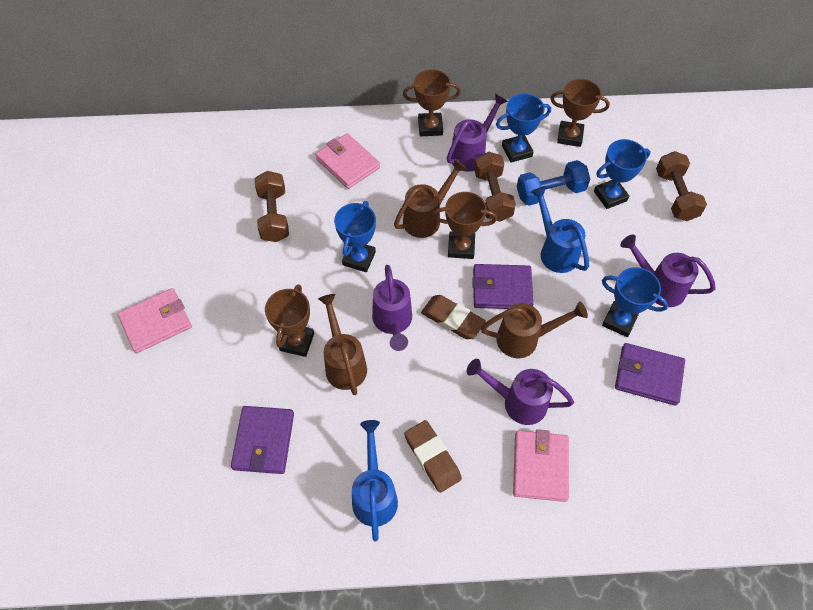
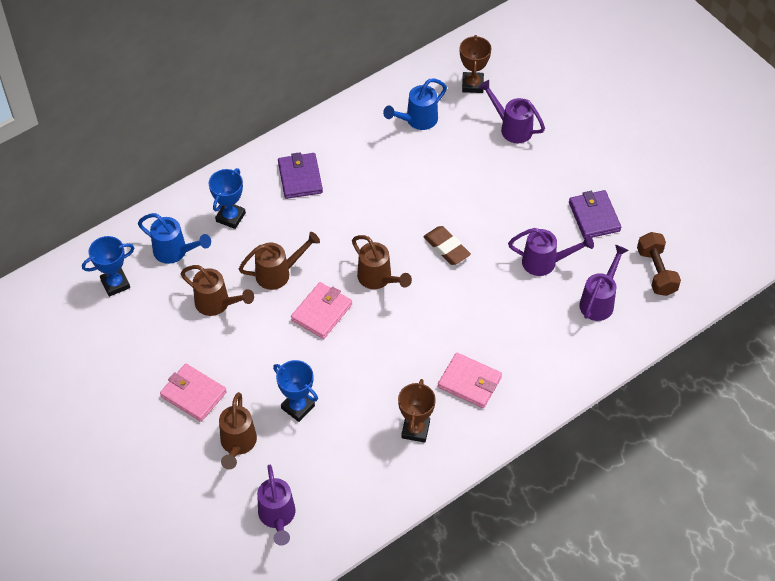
blue dumbbell: [517,160,590,206] = 1 -> none = 0
blue trophy: [334,201,376,272] [496,94,551,162] [594,139,651,209] [602,267,668,337] = 4 -> [82,236,134,297] [209,168,246,229] [273,360,318,422] = 3
brown dumbbell: [254,171,289,242] [474,152,516,222] [656,151,707,221] = 3 -> [637,232,681,296] = 1
brown eraser: [404,420,462,493] [421,295,486,339] = 2 -> [423,226,471,265] = 1
brown trophy: [265,284,314,357] [403,69,461,136] [433,192,497,259] [550,79,610,147] = 4 -> [398,379,436,443] [460,35,492,93] = 2
brown watering can: [318,294,367,395] [394,159,467,238] [481,301,588,358] = 3 -> [181,265,254,316] [219,392,257,469] [239,232,320,290] [352,235,412,289] = 4
purple wallet: [231,406,294,474] [472,264,533,309] [615,343,685,406] = 3 -> [278,152,323,199] [569,190,621,239] = 2

